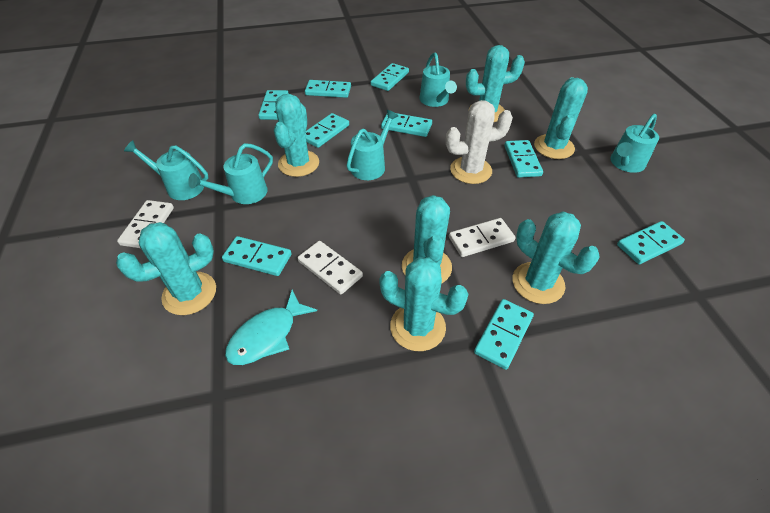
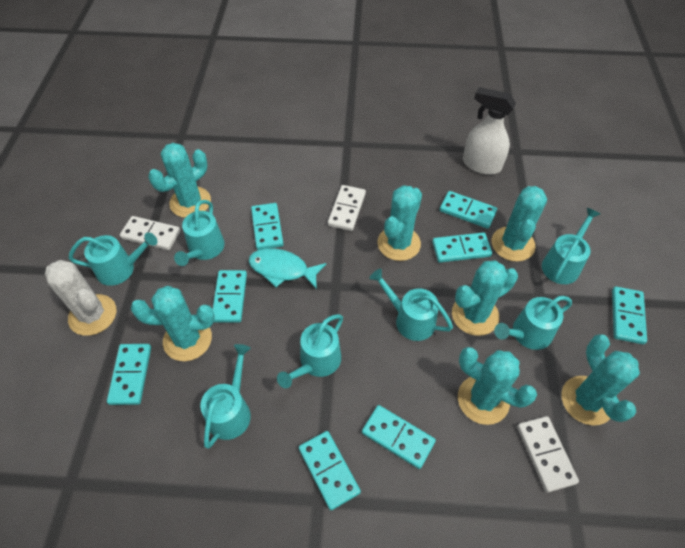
turquoise domino: [222,236,292,276] [258,90,289,120] [305,80,351,98] [305,113,349,148] [371,63,409,91] [381,113,432,137] [474,299,534,370] [504,140,543,178] [617,221,685,264] = 9 -> [107,344,151,405] [213,270,247,323] [251,203,284,250] [299,431,361,510] [362,405,436,469] [432,232,492,263] [440,191,497,229] [612,287,647,344] = 8
turquoise watering can: [124,140,208,200] [188,143,273,204] [346,110,398,180] [420,52,457,107] [610,114,659,173] = 5 -> [69,232,157,286] [174,200,225,266] [200,344,251,449] [277,314,343,388] [369,269,453,341] [494,296,572,350] [542,208,600,284] = 7
white spray bottle: none = 0 -> [463,87,516,175] = 1

